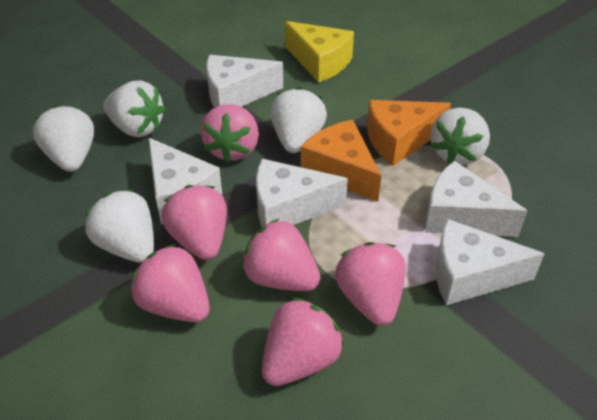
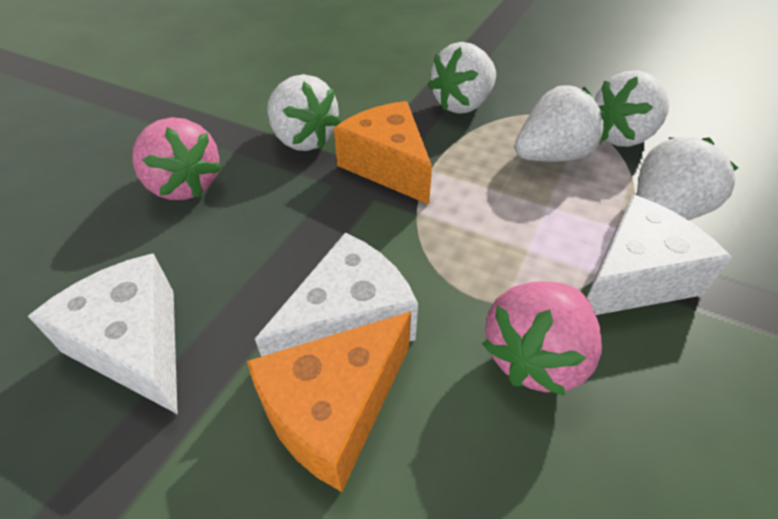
pink strawberry: [131,244,210,322] [161,185,227,260] [200,104,259,163] [241,219,321,291] [262,298,344,386] [335,242,406,326] = 6 -> [132,117,222,200] [482,281,602,396] = 2
white cheese: [149,138,222,224] [206,55,283,108] [256,159,348,227] [425,161,528,237] [436,219,545,305] = 5 -> [28,253,178,414] [255,233,418,357] [586,194,732,315] = 3
yellow cheese: [285,21,354,83] = 1 -> none = 0

